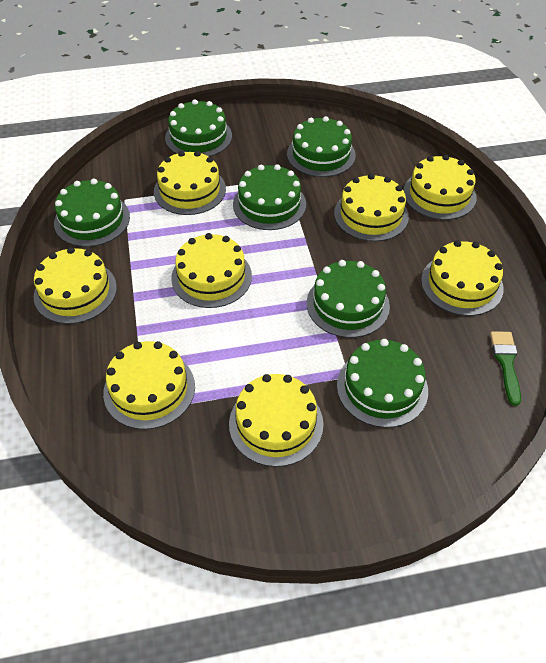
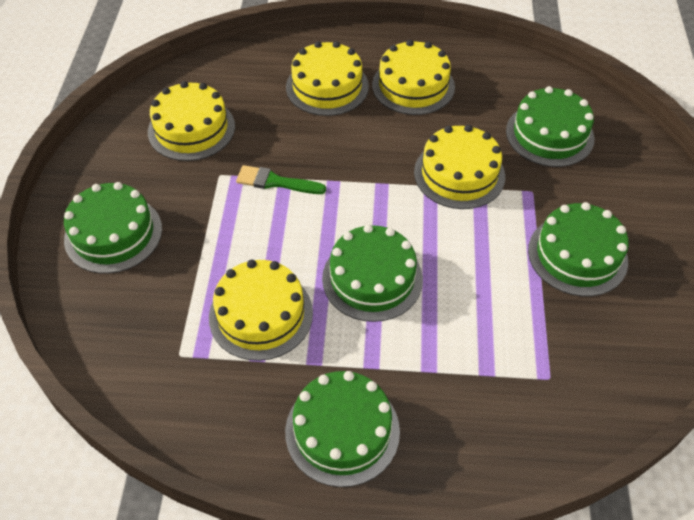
green cake: [54,179,130,247] [165,99,232,157] [233,164,306,230] [287,116,356,177] [307,260,390,338] [337,339,428,428] = 6 -> [64,182,162,274] [285,371,400,487] [322,224,423,322] [506,86,594,167] [528,202,629,297] = 5
yellow cake: [34,247,117,324] [103,341,195,429] [154,151,226,215] [171,233,252,308] [229,374,324,467] [334,174,409,241] [403,155,476,220] [421,240,503,316] = 8 -> [148,81,235,161] [209,259,313,361] [286,41,369,116] [372,40,455,115] [414,125,505,209] = 5

